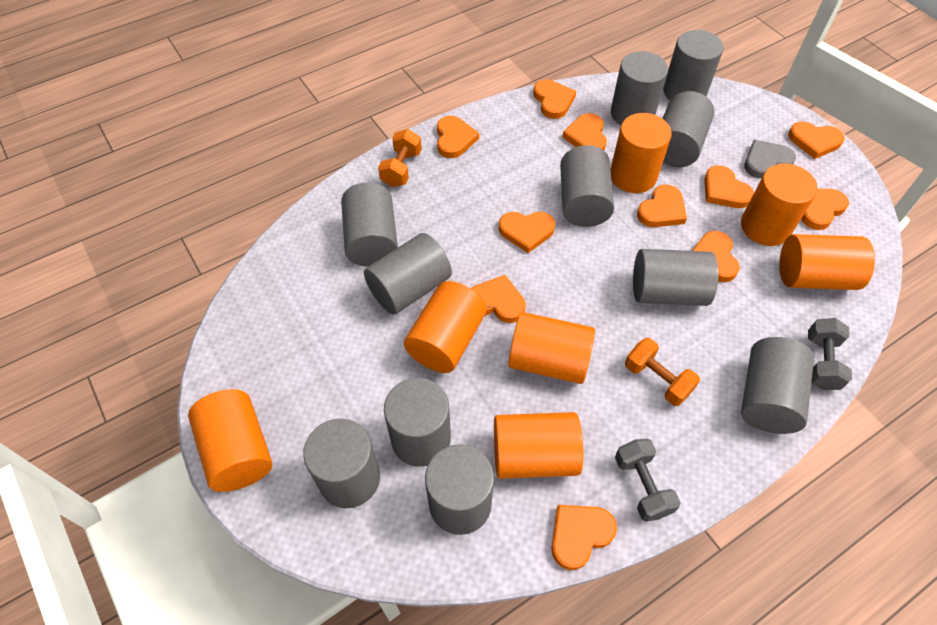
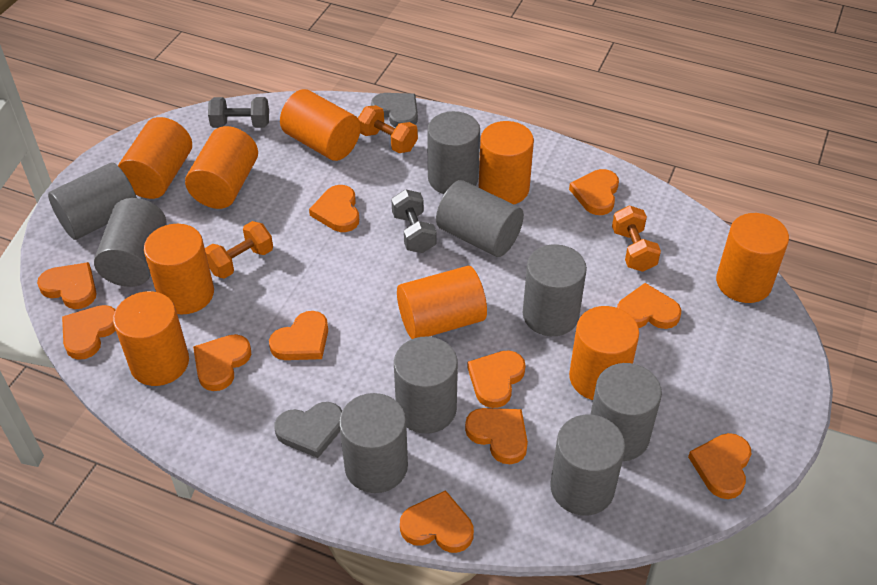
grey cylinder: [303,419,380,508] [341,182,398,267] [364,233,452,315] [384,378,451,467] [425,444,494,535] [560,145,614,227] [611,51,668,125] [633,249,718,306] [662,91,714,167] [663,30,723,100] [741,337,814,434] = 11 -> [48,162,137,240] [94,198,167,287] [339,393,408,493] [394,337,458,434] [427,111,480,194] [436,180,524,257] [523,244,587,336] [550,415,625,516] [590,363,662,461] = 9
grey heart: [744,139,796,178] = 1 -> [274,402,342,458] [371,93,418,128] = 2
orange cylinder: [188,389,272,492] [404,281,487,373] [494,412,583,479] [508,312,595,384] [610,113,672,193] [741,163,818,246] [779,234,875,290] = 7 -> [113,291,189,386] [118,117,192,199] [144,224,214,314] [185,126,258,209] [280,89,361,161] [397,266,487,339] [479,121,534,204] [569,306,639,400] [716,213,789,303] = 9
orange dumbbell: [378,129,422,187] [625,338,700,406] = 2 -> [205,221,273,279] [358,105,418,153] [612,206,661,272] = 3

